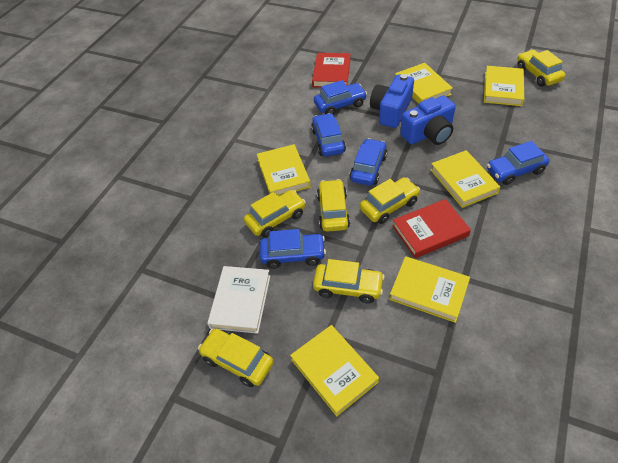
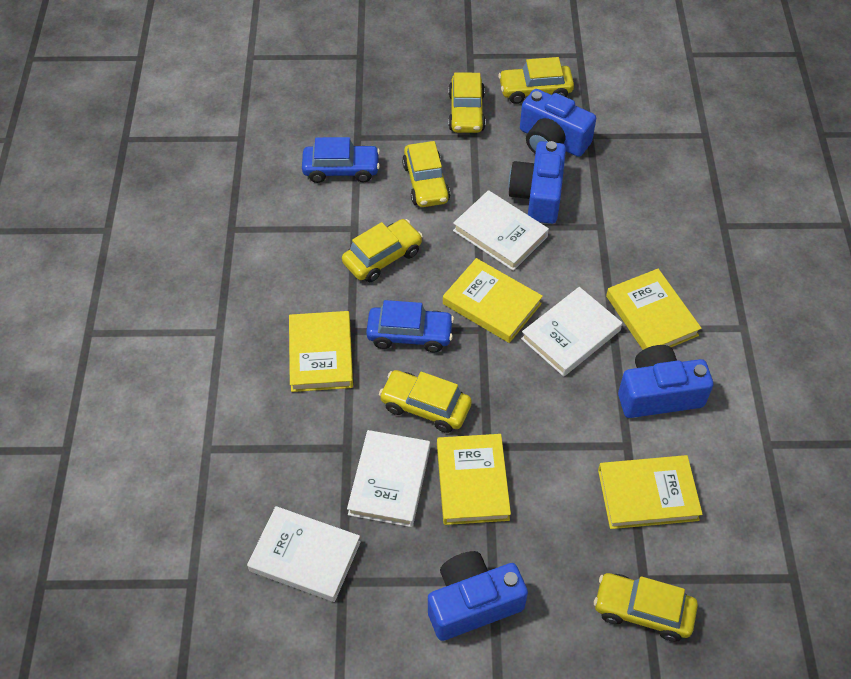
blue camera: [370,74,414,128] [400,96,456,145] = 2 -> [428,551,528,641] [508,141,566,224] [520,89,596,157] [618,345,713,418] = 4
blue car: [260,229,326,269] [311,113,346,156] [314,80,367,114] [349,138,387,186] [487,141,549,185] = 5 -> [302,137,380,183] [366,300,454,352] = 2
red book: [312,53,350,88] [392,199,471,258] = 2 -> none = 0
white book: [207,266,270,334] = 1 -> [247,506,361,602] [347,430,430,527] [453,190,549,271] [521,287,622,377] = 4
yellow book: [257,144,311,196] [290,325,379,416] [389,256,470,323] [395,63,453,104] [430,150,500,208] [484,66,524,106] = 6 -> [289,311,353,392] [437,434,511,525] [443,258,543,343] [598,455,703,529] [606,269,702,350] = 5

